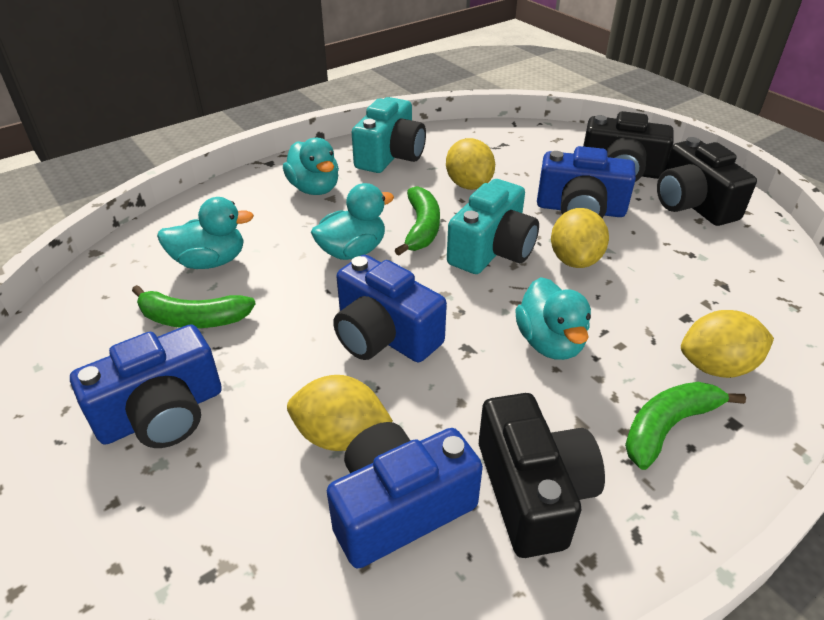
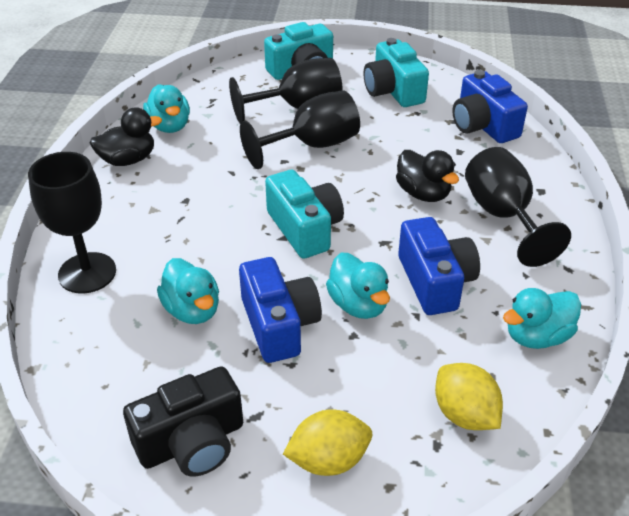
black camera: [479,393,605,558] [583,111,674,182] [657,137,757,226] = 3 -> [123,366,243,477] = 1
black duck: none = 0 -> [90,107,162,166] [396,150,459,202] = 2
black goblet: none = 0 -> [28,152,116,294] [229,58,343,124] [240,90,360,169] [465,147,571,267] = 4
blue camera: [70,324,222,448] [327,422,483,569] [333,255,447,362] [537,146,636,218] = 4 -> [239,257,322,363] [398,217,480,315] [452,70,528,143] = 3
green banana: [132,285,256,328] [394,186,440,256] [625,382,746,470] = 3 -> none = 0
turquoise camera: [352,97,426,173] [447,179,539,274] = 2 -> [264,22,333,80] [265,170,344,259] [364,38,429,107] = 3
yellow lemon: [287,375,393,451] [446,138,495,190] [551,208,609,268] [681,310,774,378] = 4 -> [283,409,372,476] [435,363,503,430] = 2

